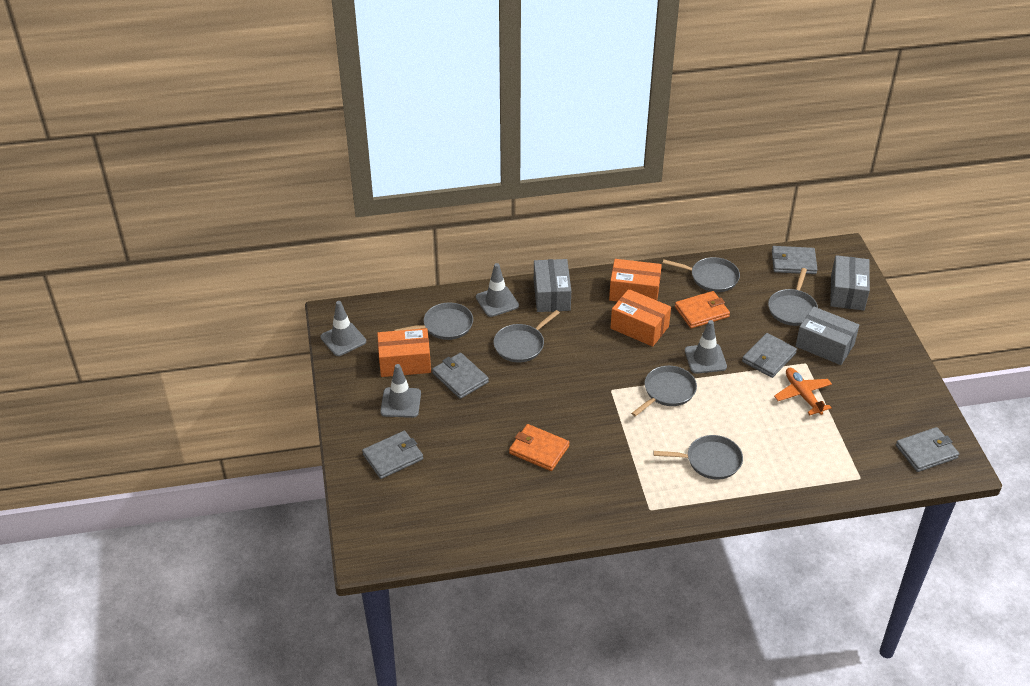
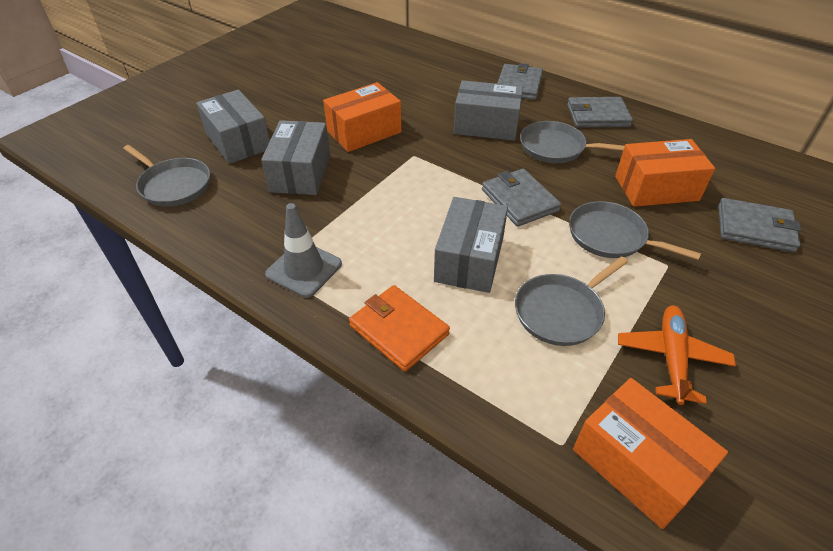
grey box: [534,259,571,312] [796,307,859,365] [830,255,870,310] = 3 -> [196,90,270,164] [261,120,330,195] [434,197,508,293] [454,80,523,141] = 4
grey pan: [394,303,473,340] [494,310,560,362] [631,366,697,417] [653,435,743,480] [663,257,740,292] [768,268,818,326] = 6 -> [123,145,210,207] [515,256,628,346] [520,121,625,163] [569,201,701,260] = 4
grey traffic cone: [320,301,366,356] [380,364,421,418] [476,263,519,317] [685,320,727,374] = 4 -> [265,203,342,298] = 1
grey wallet: [362,431,423,479] [432,353,489,399] [742,333,797,378] [772,246,818,274] [896,427,959,472] = 5 -> [482,169,561,227] [497,63,543,100] [567,97,633,128] [718,198,801,252] = 4
orange wallet: [509,424,570,471] [675,291,730,329] = 2 -> [349,285,450,371] = 1

